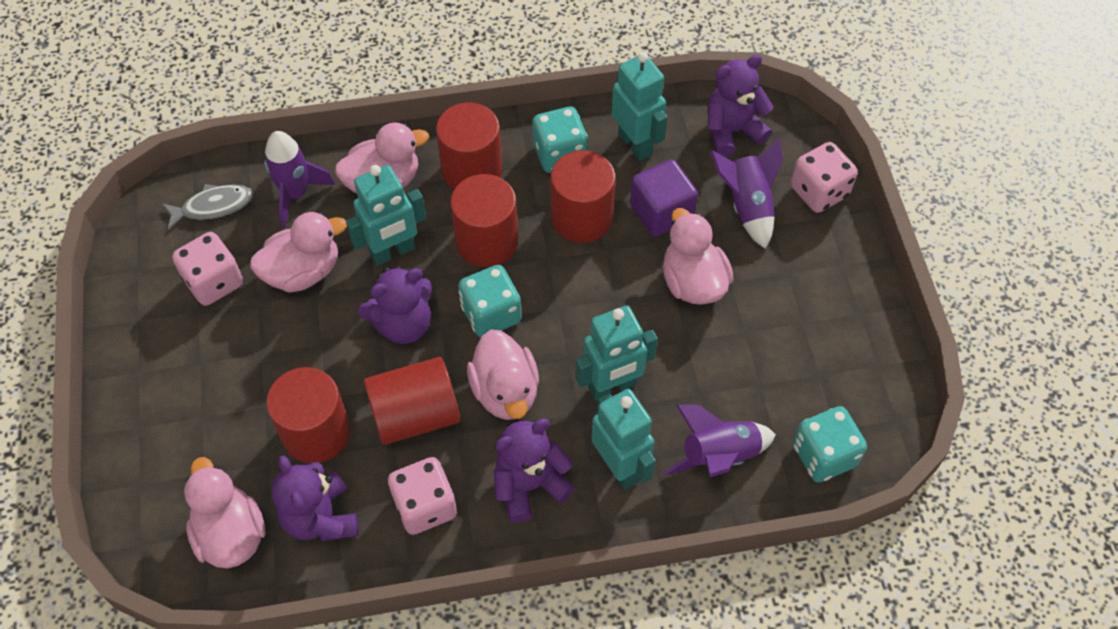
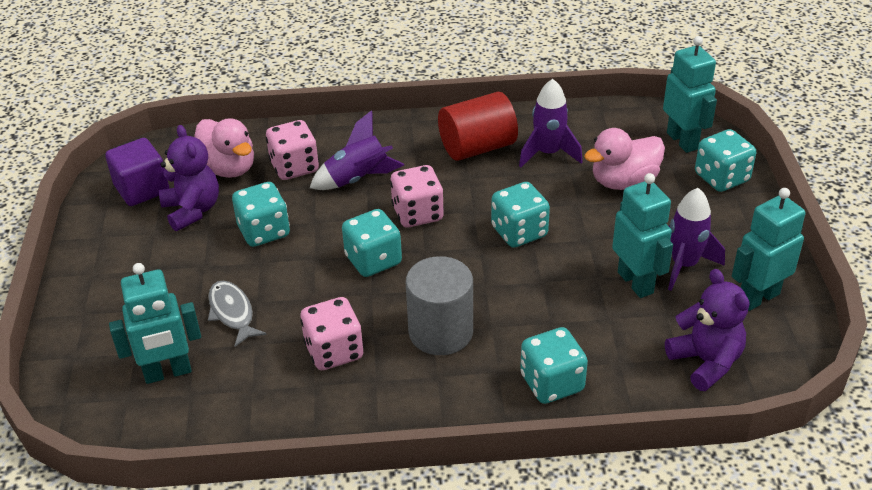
grey cylinder: none = 0 -> [406,256,473,355] = 1
pink duck: [184,457,266,568] [250,212,347,293] [335,123,429,194] [467,329,539,420] [663,208,734,305] = 5 -> [194,118,254,178] [584,128,665,190] = 2
purple teddy bear: [272,455,359,541] [358,267,432,344] [494,418,575,523] [707,55,774,157] = 4 -> [159,125,219,231] [665,269,749,391] = 2
red cylinder: [266,367,350,463] [364,357,460,445] [436,103,502,189] [450,174,518,267] [551,150,616,243] = 5 -> [438,92,518,161] = 1
turquoise dice: [458,265,522,338] [532,107,588,173] [793,406,867,482] = 3 -> [232,182,290,247] [342,209,402,277] [491,182,550,248] [520,327,588,404] [695,129,756,192] = 5

